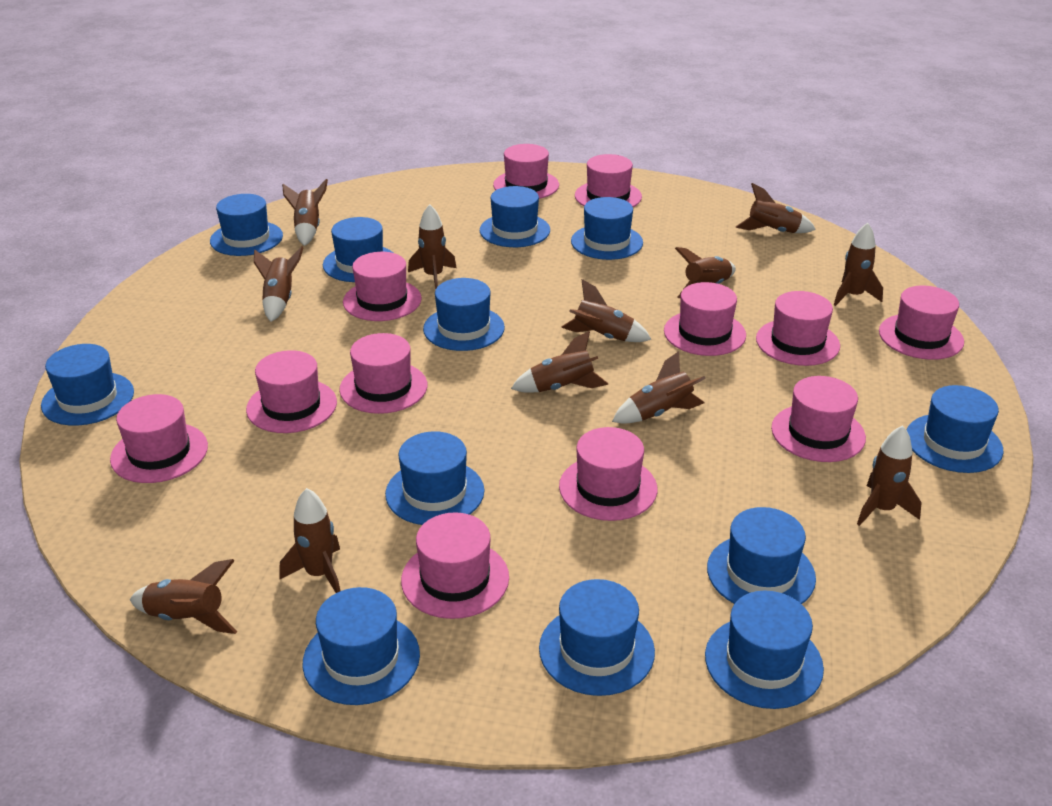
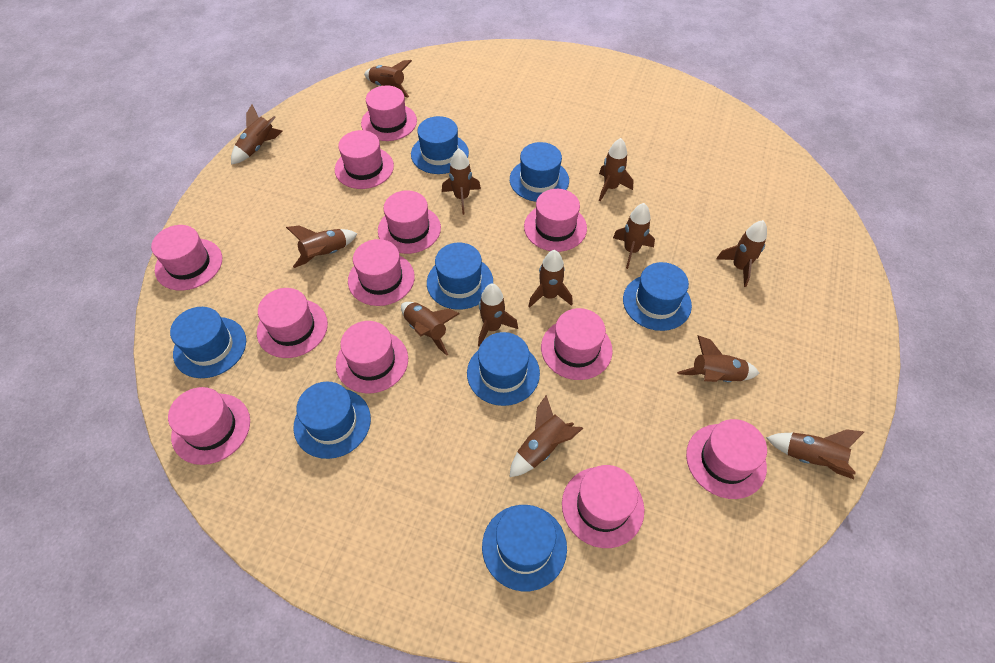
blue hat: [41,344,134,426] [210,194,283,256] [302,587,420,705] [323,217,393,282] [385,431,484,525] [423,278,505,351] [480,186,550,247] [539,579,655,696] [571,197,643,260] [705,591,824,709] [707,507,816,604] [907,385,1004,473] = 12 -> [170,307,246,378] [294,382,371,459] [411,116,469,174] [427,243,493,310] [467,332,540,406] [482,505,567,591] [510,142,569,202] [623,262,692,331] = 8
brown rocket: [130,559,238,634] [254,246,304,322] [279,488,340,593] [282,179,328,246] [408,204,456,290] [511,331,609,393] [561,279,652,342] [612,351,706,424] [675,247,736,298] [736,183,816,233] [834,223,883,306] [857,425,922,526] = 12 -> [231,104,282,164] [286,226,357,268] [364,60,412,97] [401,302,460,356] [442,148,481,215] [478,283,518,347] [510,395,583,477] [528,250,573,308] [599,138,633,201] [613,203,655,269] [677,335,759,382] [716,220,767,287] [766,429,864,479] = 13

